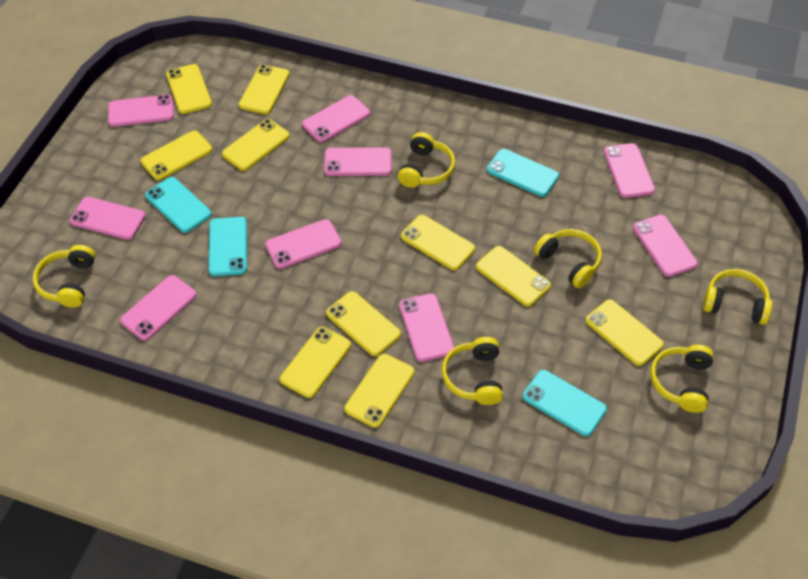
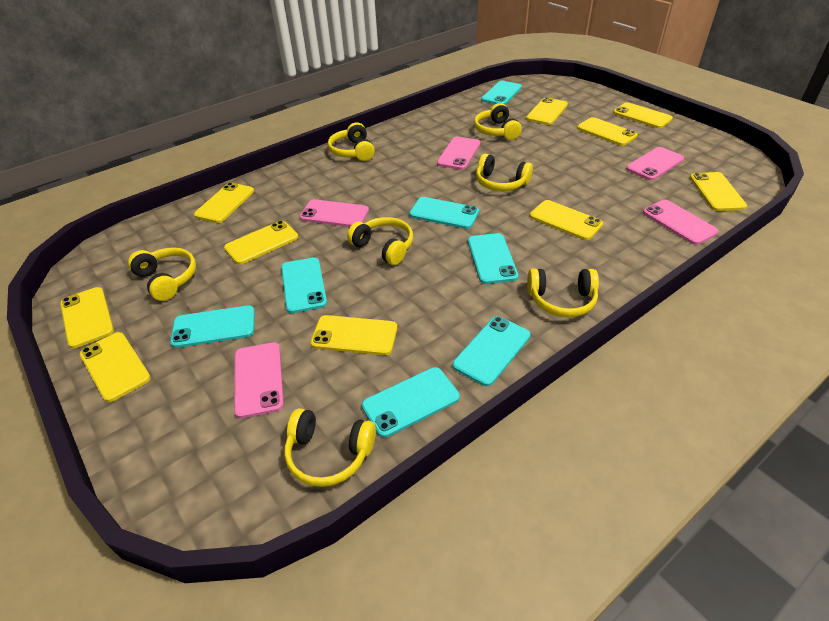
pink phone: [70,197,146,240] [108,95,174,127] [120,275,197,341] [265,219,342,269] [302,95,370,142] [324,147,391,176] [399,293,454,362] [604,143,655,198] [633,215,698,277] = 9 -> [234,342,284,418] [300,199,369,227] [437,137,480,170] [626,147,684,180] [643,200,719,245] = 5
turquoise phone: [145,177,212,233] [209,217,247,276] [487,149,559,197] [522,370,607,436] = 4 -> [170,305,255,348] [281,257,327,313] [362,367,460,438] [409,197,479,229] [453,316,530,386] [468,233,518,284] [481,81,522,104] = 7
yellow headphones: [33,245,95,308] [398,132,455,188] [442,337,503,405] [534,229,602,288] [650,345,714,413] [703,269,772,325] = 6 -> [128,247,196,301] [284,408,376,487] [328,122,375,161] [347,217,413,265] [474,103,522,140] [476,154,533,191] [527,269,599,318] = 7

